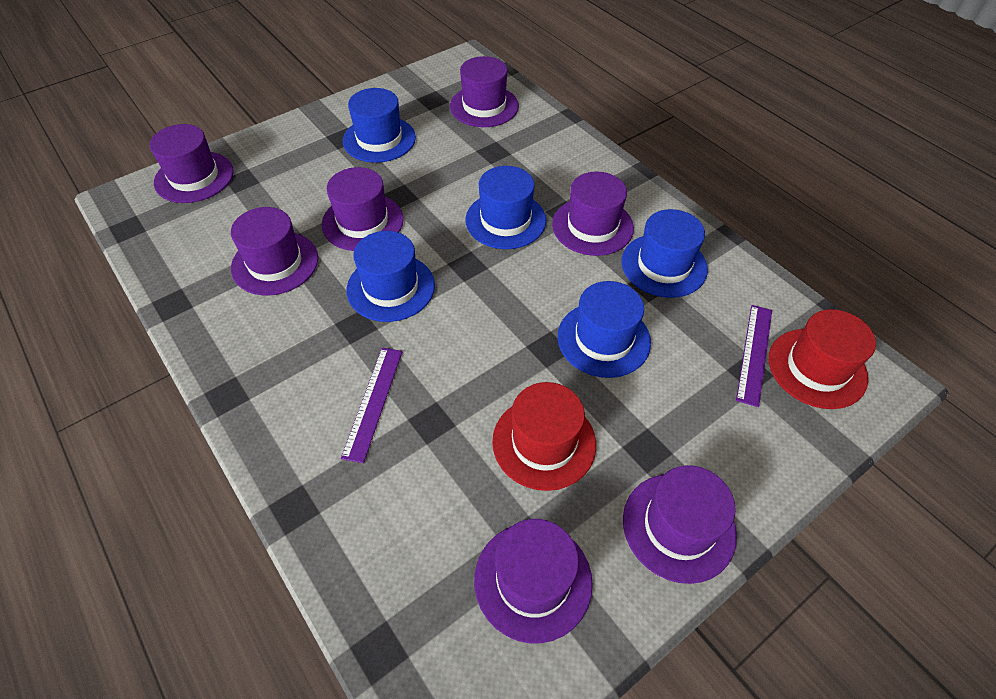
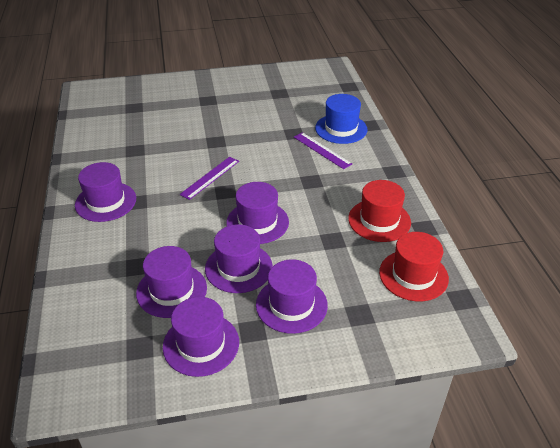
blue hat: [343,88,416,163] [346,231,435,322] [465,166,546,249] [558,281,651,378] [622,209,708,298] = 5 -> [315,94,367,144] = 1
purple hat: [150,124,234,203] [231,207,318,296] [322,167,404,251] [450,56,519,127] [474,519,593,643] [552,172,634,256] [623,465,737,584] = 7 -> [75,162,136,222] [136,246,207,318] [163,297,239,377] [205,224,273,293] [226,182,289,244] [256,259,328,334] = 6

